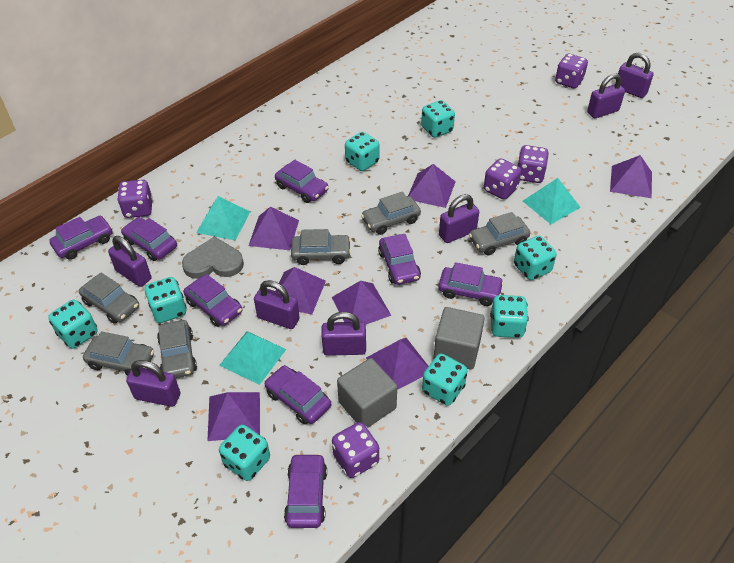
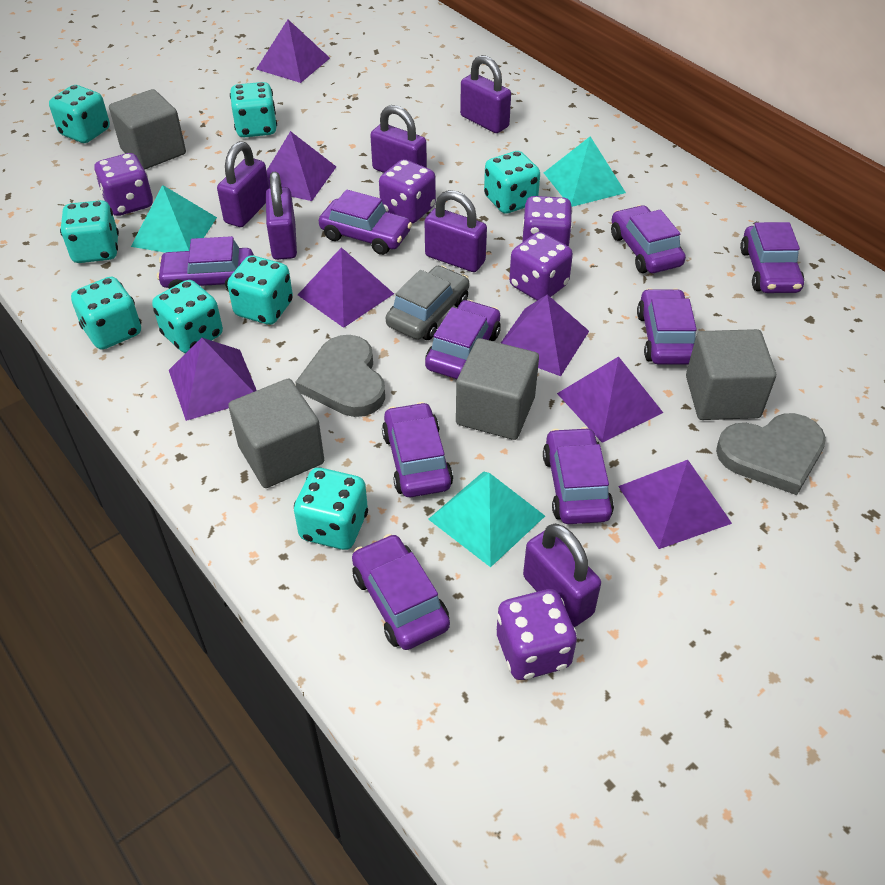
grey car: [79,273,139,324] [83,331,154,376] [157,320,197,378] [291,229,351,265] [361,191,421,235] [469,212,530,255] = 6 -> [386,266,469,340] = 1
grey cube: [337,358,397,428] [433,307,485,370] = 2 -> [109,89,186,170] [228,378,324,488] [456,338,539,440] [686,329,776,420] = 4
grey heart: [182,236,244,279] = 1 -> [296,335,385,417] [716,413,826,495] = 2
purple car: [49,216,113,260] [121,217,177,261] [184,274,243,327] [264,365,331,425] [275,160,329,203] [284,453,327,528] [378,234,421,285] [438,262,504,306] = 8 -> [157,236,254,289] [319,189,412,255] [352,534,450,650] [382,402,453,497] [425,300,501,379] [543,427,614,524] [611,205,686,273] [637,288,697,365] [740,222,804,293] = 9
purple padlock: [108,236,151,287] [126,360,180,407] [254,280,300,329] [321,312,366,356] [439,194,479,243] [587,73,625,118] [618,53,654,98] = 7 -> [217,141,269,227] [266,172,297,260] [370,105,427,173] [425,190,487,272] [460,55,511,133] [523,524,601,627] = 6

